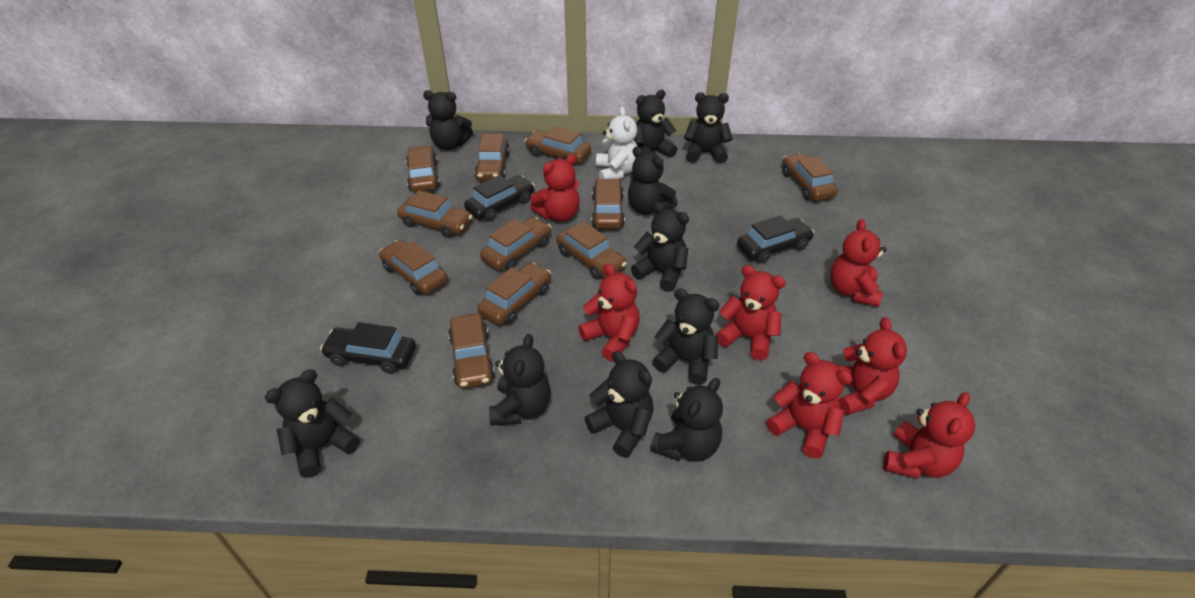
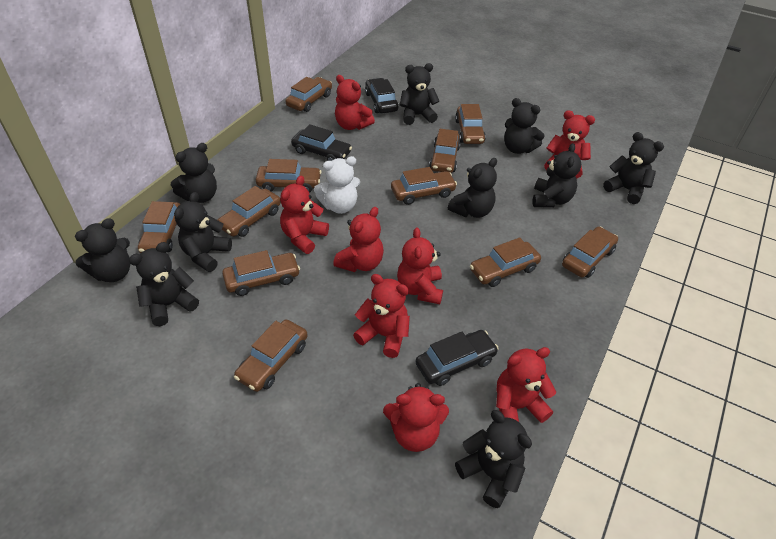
red teddy bear: [530,154,580,222] [578,264,640,362] [716,265,786,360] [766,352,853,458] [830,219,887,307] [837,317,907,415] [884,392,975,479] = 7 -> [280,176,329,254] [333,207,384,272] [335,75,375,130] [353,274,410,358] [383,383,449,452] [397,227,443,304] [496,347,556,423] [544,110,595,178] = 8

